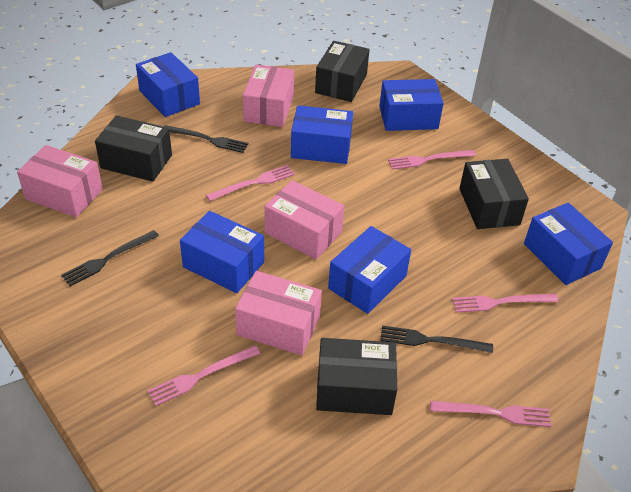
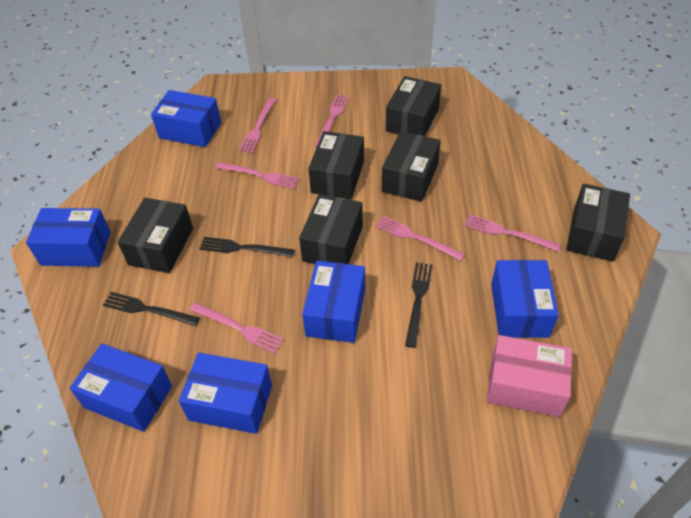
black box: [95,115,172,182] [315,41,370,102] [316,338,397,415] [459,159,529,229] = 4 -> [118,198,193,273] [299,194,363,264] [308,131,364,199] [382,131,440,202] [386,76,441,136] [566,184,630,262] = 6
pink box: [17,145,103,217] [235,271,322,355] [243,65,294,127] [264,180,344,259] = 4 -> [487,335,572,417] = 1
pink fork: [147,345,260,406] [206,165,295,201] [388,150,476,170] [430,401,551,427] [452,294,558,313] = 5 -> [190,303,284,354] [215,162,299,189] [239,98,276,153] [315,95,349,147] [375,216,465,261] [464,214,560,251] = 6

